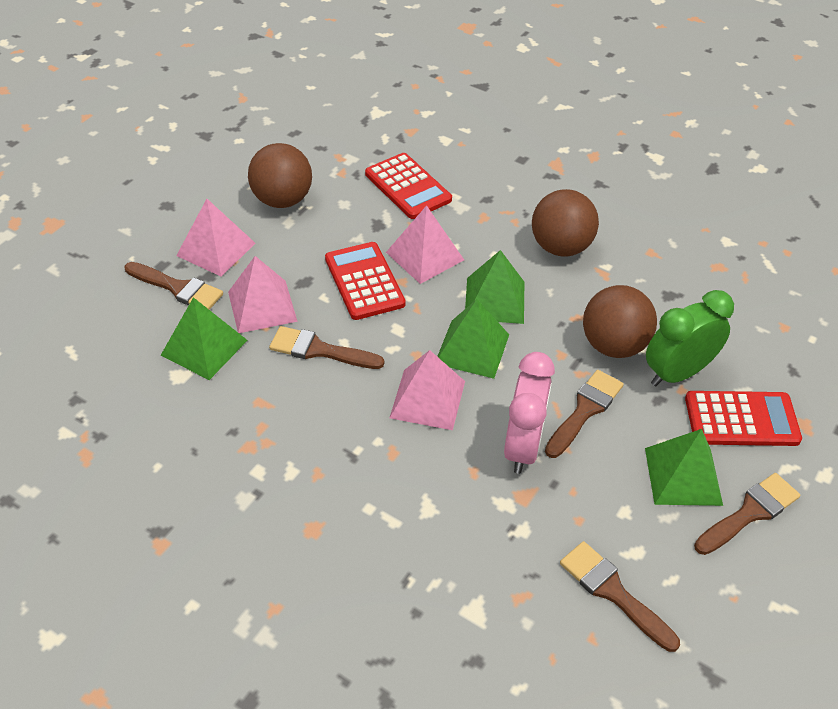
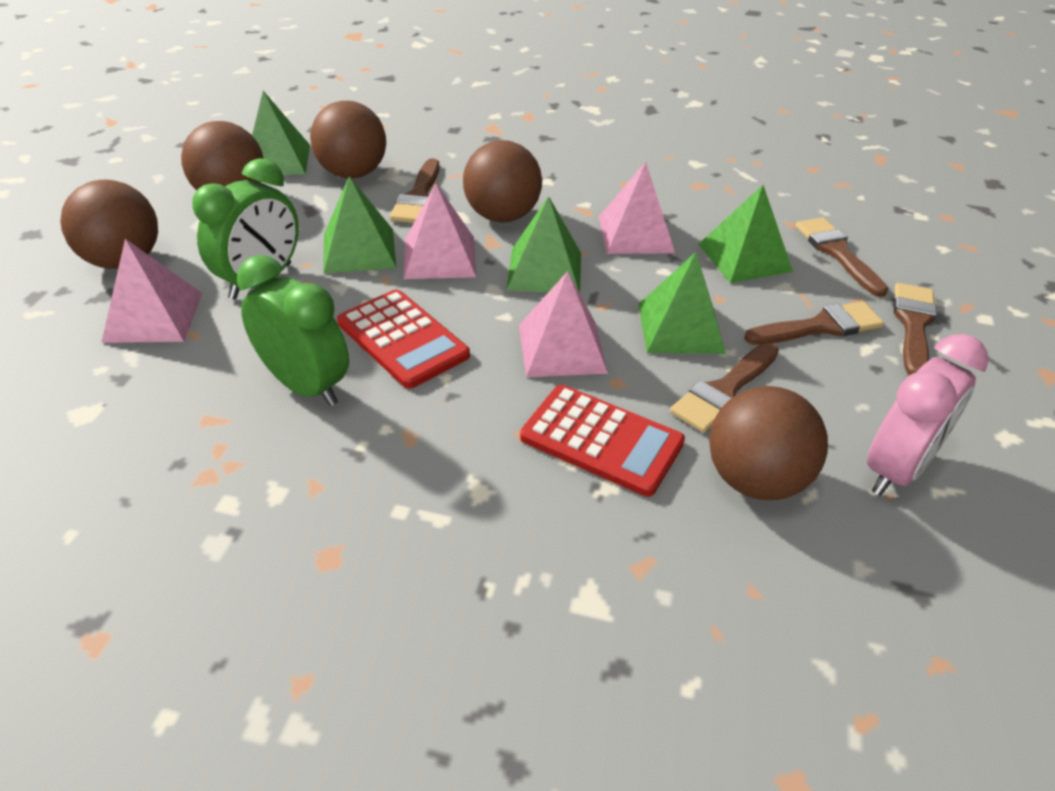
brown ball: [248,143,312,208] [532,189,599,257] [583,285,657,358] = 3 -> [60,180,158,269] [181,121,264,190] [310,101,386,179] [463,140,542,222] [709,386,828,500] = 5
green clock: [646,290,734,386] = 1 -> [192,158,299,299] [237,255,349,406] = 2
green pyramid: [161,297,247,380] [437,299,509,379] [465,250,524,324] [645,429,723,506] = 4 -> [252,91,310,175] [323,176,396,274] [506,196,581,293] [638,252,726,354] [698,185,793,283] = 5
red calculator: [325,242,406,320] [365,153,452,219] [685,391,802,446] = 3 -> [337,289,470,389] [520,385,685,497] = 2

